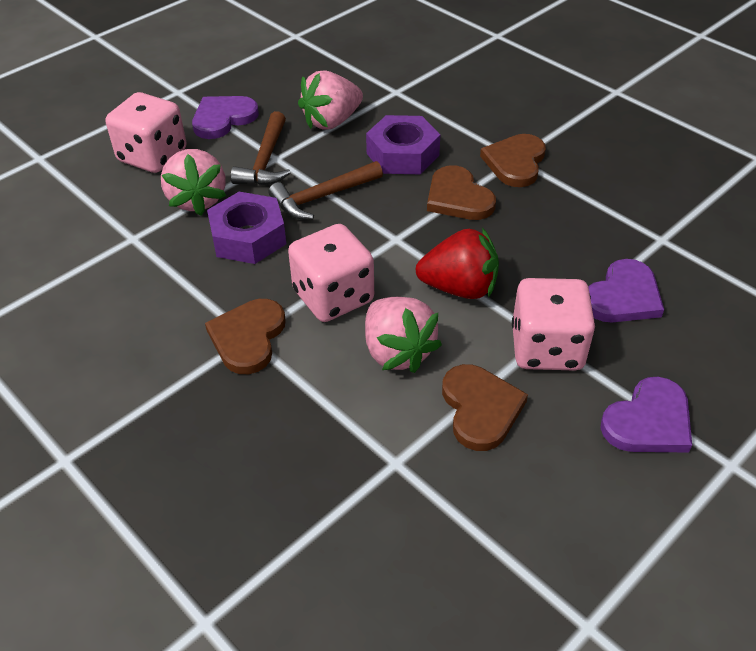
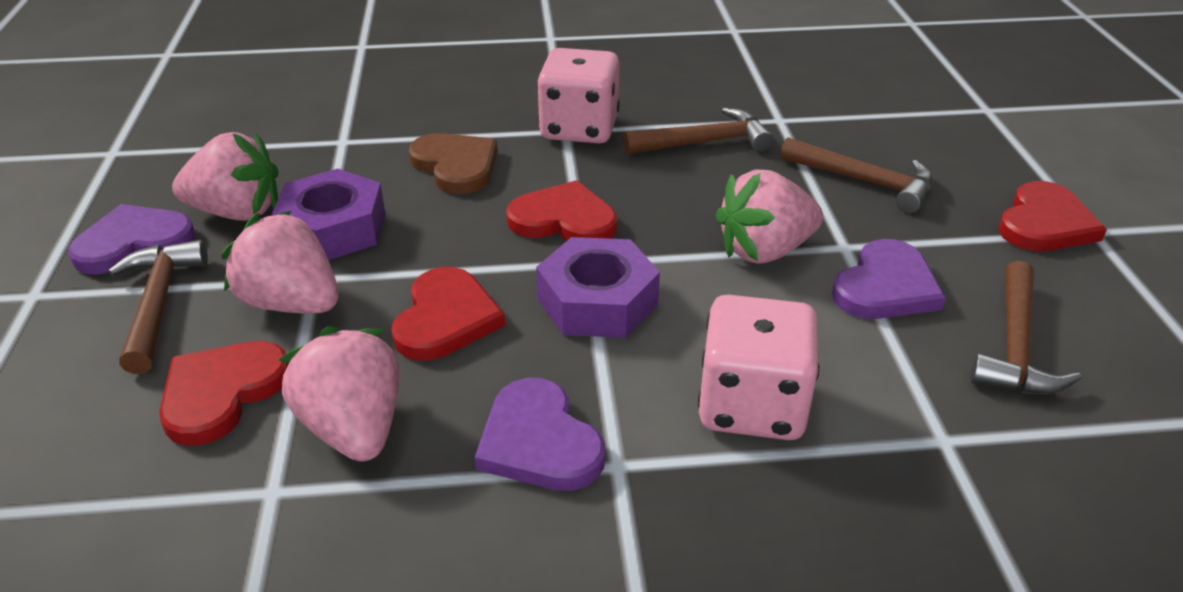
brown hammer: [231,111,291,185] [268,161,383,220] = 2 -> [109,240,208,374] [623,107,773,154] [780,137,933,213] [970,261,1082,394] = 4
brown heart: [205,299,286,374] [427,165,496,220] [442,364,528,451] [480,134,546,187] = 4 -> [409,133,498,194] = 1
pink dice: [106,92,186,173] [288,224,374,322] [512,278,595,371] = 3 -> [537,48,620,144] [698,294,819,440] = 2
pink strawberry: [161,149,227,216] [298,70,363,130] [365,297,442,373] = 3 -> [172,132,279,221] [221,211,339,314] [279,326,400,462] [715,169,823,264] = 4
red heart: none = 0 -> [159,341,289,446] [391,267,505,361] [506,180,617,241] [999,181,1107,251] = 4
red strawberry: [416,227,499,299] = 1 -> none = 0

